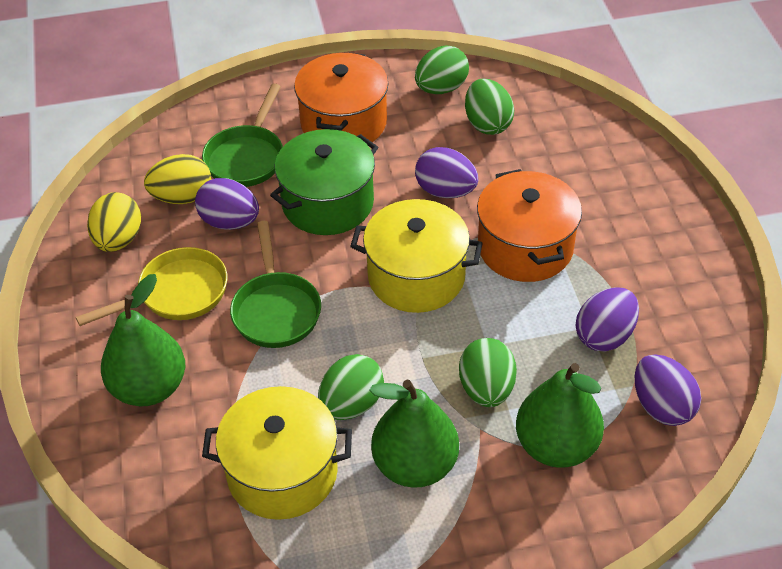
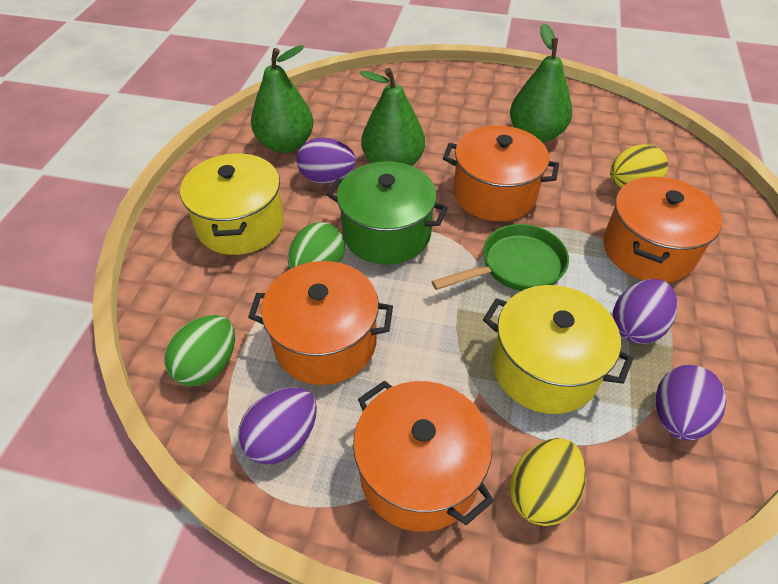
green egg: [318,354,384,420] [415,45,469,94] [459,338,517,407] [465,79,514,135] = 4 -> [164,315,235,386] [288,222,345,269] = 2
green pan: [202,83,283,187] [230,221,321,348] = 2 -> [431,224,569,291] = 1
orange pot: [294,52,389,142] [477,169,582,282] = 2 -> [248,261,393,385] [353,380,494,532] [443,125,559,221] [603,177,722,282] = 4
yellow pan: [76,247,227,326] = 1 -> none = 0

